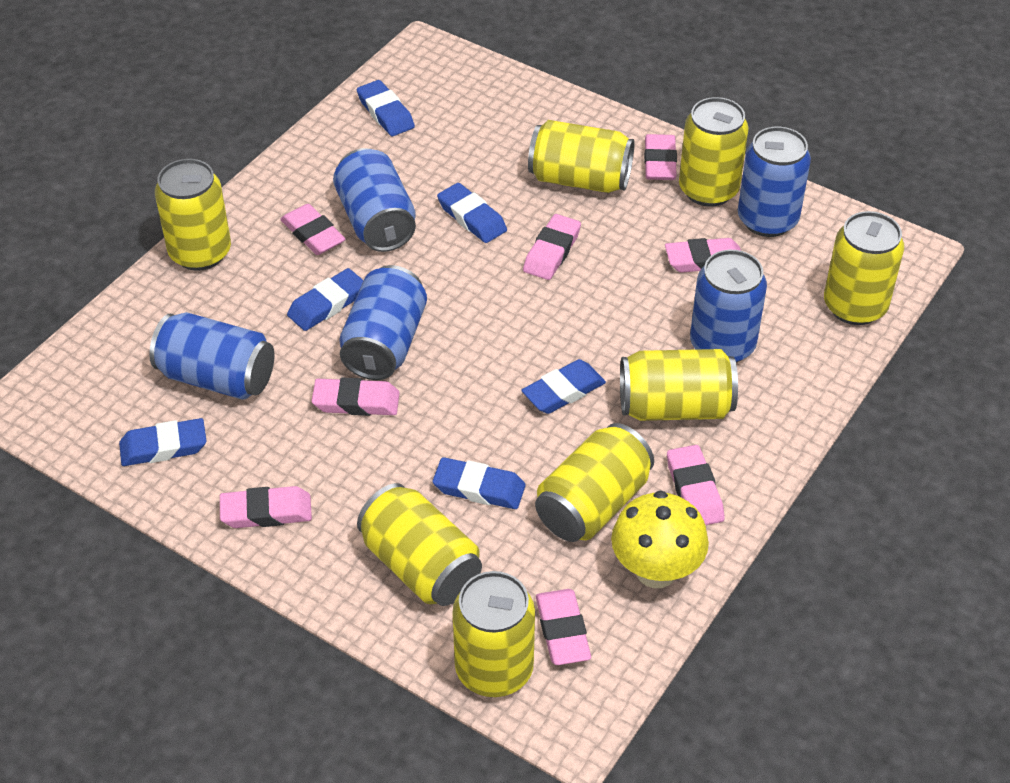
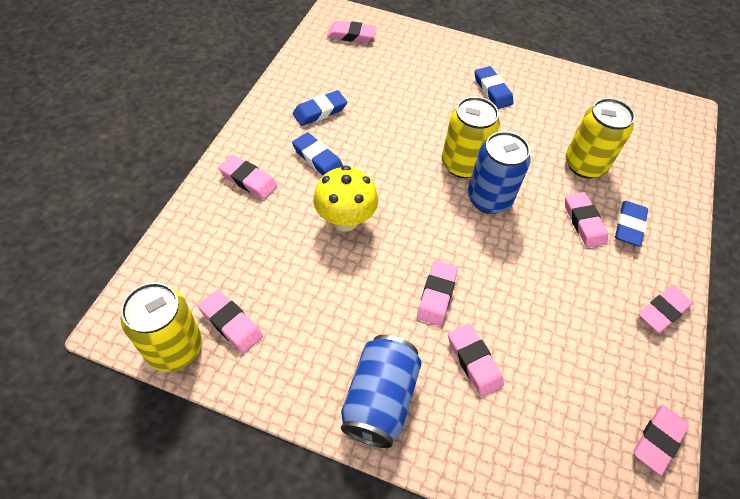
blue can: [149,312,274,400] [333,148,416,252] [339,265,427,380] [690,250,767,363] [738,127,811,237] = 5 -> [341,335,422,448] [467,131,531,214] = 2
blue eraser: [119,418,206,466] [287,268,363,331] [357,80,415,136] [433,457,525,509] [437,183,507,243] [521,359,606,414] = 6 -> [292,132,343,176] [293,90,347,126] [475,66,514,109] [615,201,648,247] = 4
yellow can: [155,159,231,271] [357,483,482,606] [452,571,535,697] [528,120,634,193] [535,423,654,542] [620,349,738,421] [679,97,749,207] [824,211,904,325] = 8 -> [120,282,202,372] [442,97,500,178] [565,98,635,178] = 3

